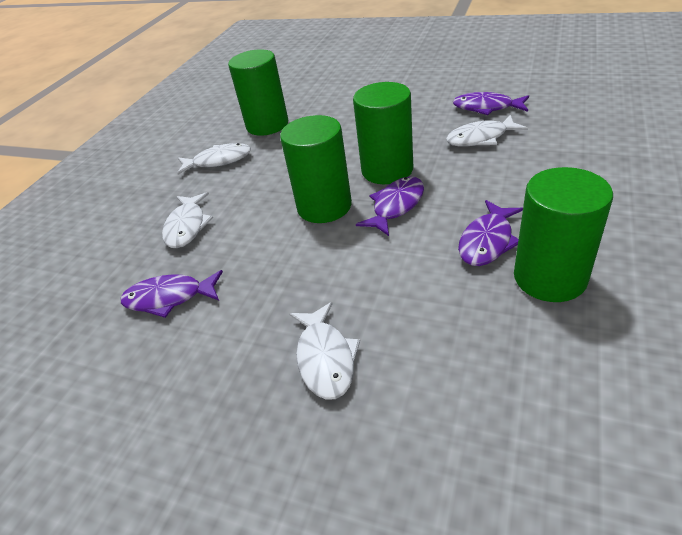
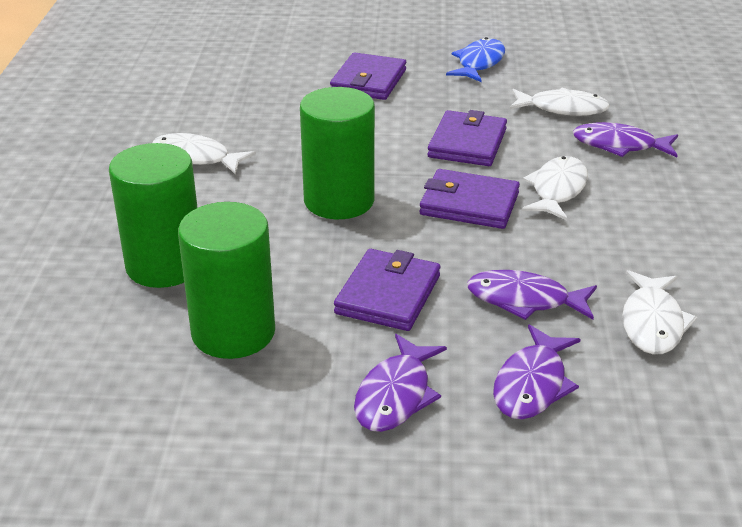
blue fish: none = 0 -> [446,37,505,82] = 1
green cylinder: [228,49,288,136] [280,115,352,223] [353,82,413,184] [514,167,613,302] = 4 -> [109,143,197,288] [178,202,275,359] [300,87,375,219] = 3
purple wallet: none = 0 -> [330,52,406,100] [334,249,440,331] [419,169,520,229] [427,110,507,166] = 4

